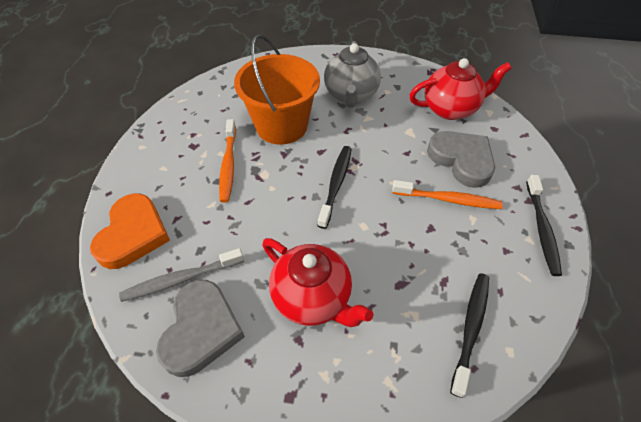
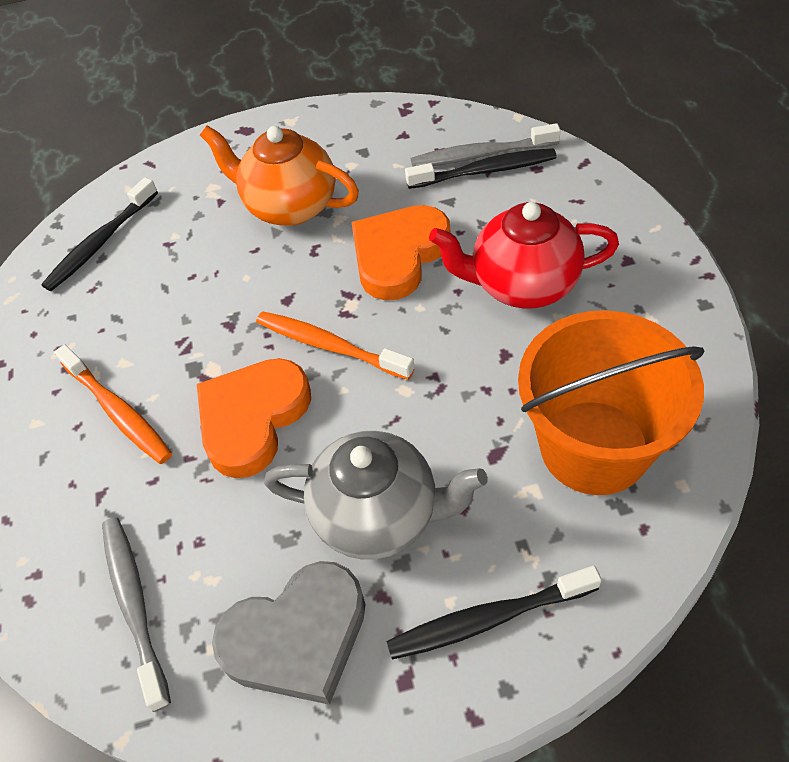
grey heart: [156,280,245,377] [427,131,495,188] = 2 -> [212,561,365,705] = 1
grey toothbrush: [119,248,244,302] = 1 -> [102,517,171,712] [411,123,561,167] = 2
orange heart: [90,194,170,269] = 1 -> [197,358,311,478] [352,205,450,300] = 2
orange teapot: none = 0 -> [200,125,359,226] = 1
red teapot: [262,238,373,327] [409,58,511,120] = 2 -> [429,202,619,308] = 1

